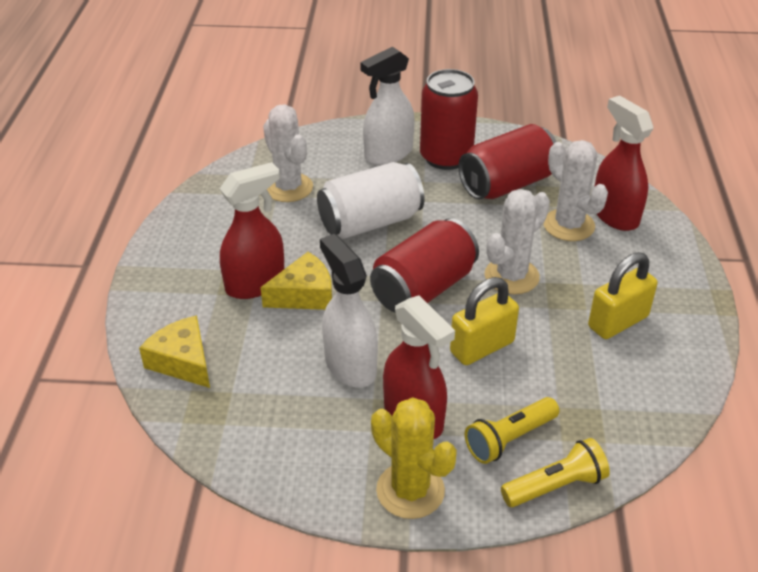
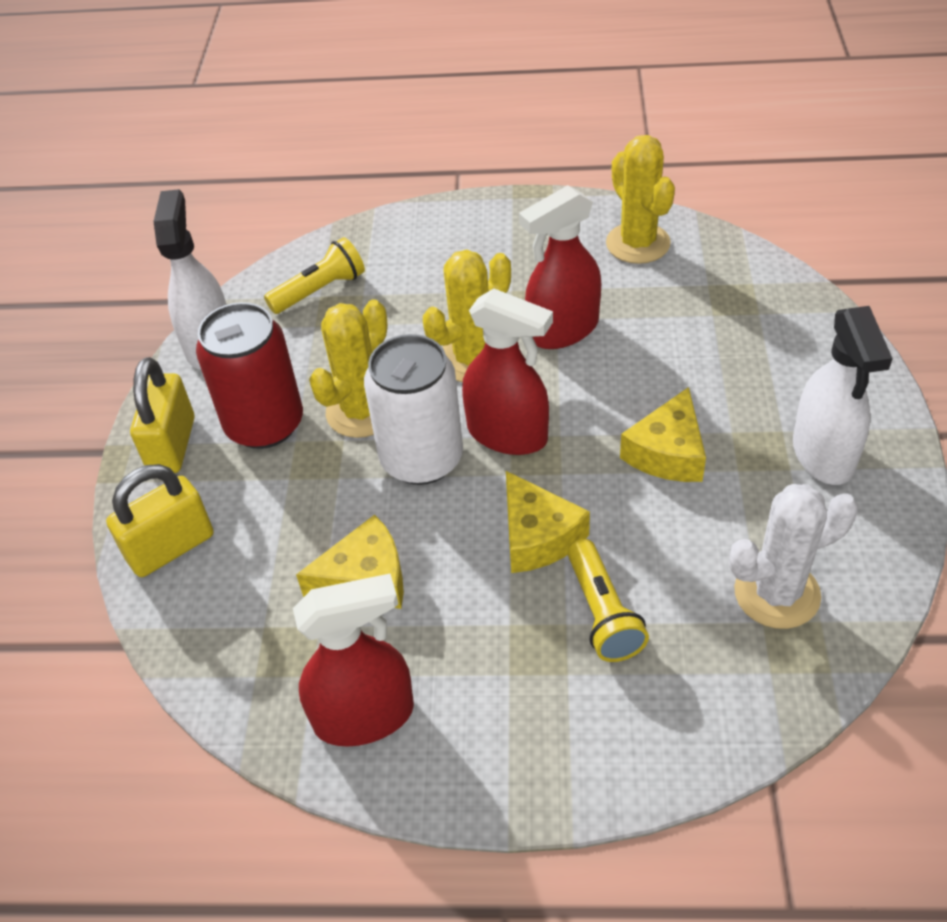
red can: [370,218,479,313] [420,69,478,170] [458,124,556,200] = 3 -> [196,302,303,449] = 1
white cactus: [263,104,313,202] [485,189,550,294] [543,140,608,241] = 3 -> [729,484,858,629] = 1
yellow cactus: [371,397,457,519] = 1 -> [309,300,388,438] [423,250,511,382] [606,135,675,264] = 3
yellow cheese: [139,315,210,388] [260,252,332,310] = 2 -> [296,515,404,609] [506,471,590,573] [620,387,706,482] = 3

